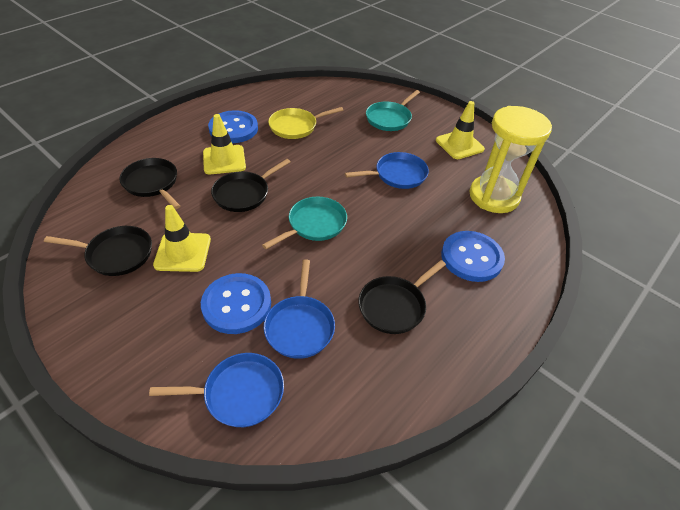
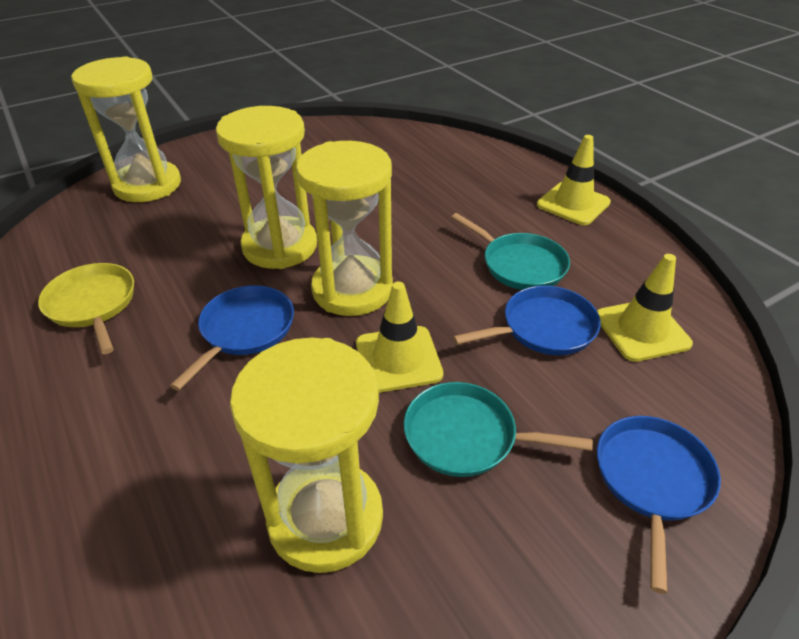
black pan: [44,226,152,276] [119,158,180,209] [211,159,290,212] [358,260,446,334] = 4 -> none = 0
blue button: [201,273,271,334] [208,110,258,143] [441,231,505,282] = 3 -> none = 0
yellow hourglass: [470,106,552,213] = 1 -> [71,57,181,202] [216,106,317,269] [230,337,383,573] [296,141,393,316] = 4

